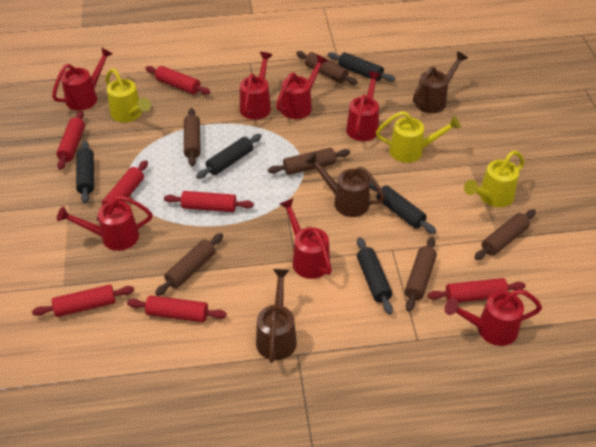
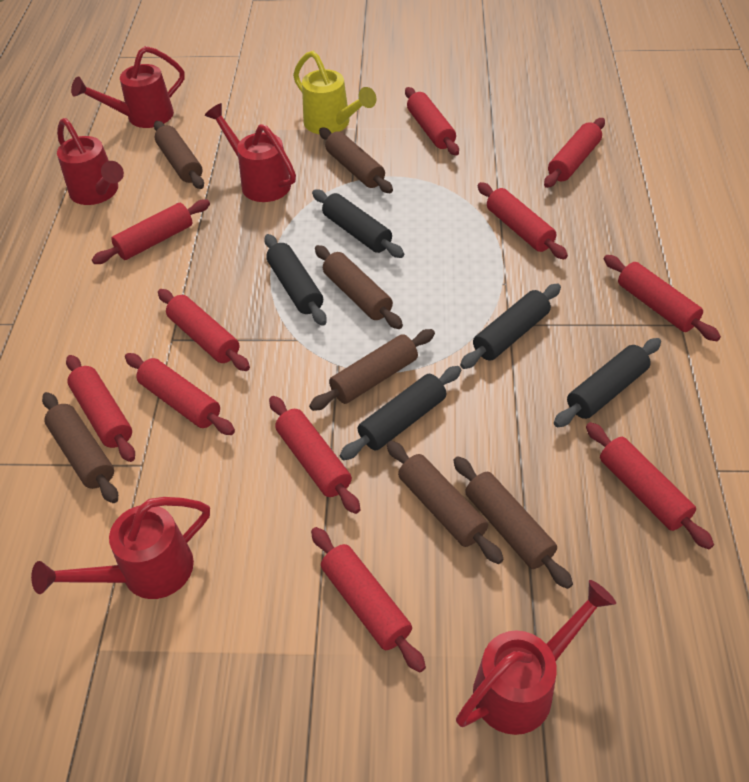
brown rolling pin: [155,233,223,296] [184,108,201,167] [268,148,350,175] [296,51,358,85] [405,237,437,311] [474,209,536,260] = 6 -> [42,392,118,503] [154,121,204,189] [309,329,435,411] [315,245,403,329] [319,128,393,193] [387,441,504,564] [453,456,573,589] = 7
brown watering can: [256,269,297,363] [305,152,385,217] [413,51,468,113] = 3 -> none = 0
red rolling pin: [32,285,134,317] [56,111,85,170] [97,160,148,221] [127,295,227,322] [145,66,211,95] [164,191,254,212] [428,278,526,303] = 7 -> [66,355,135,462] [92,199,210,264] [125,353,235,435] [158,289,250,371] [269,396,360,514] [311,527,426,672] [405,87,459,155] [478,182,568,259] [544,118,605,188] [586,422,714,549] [604,255,721,341] = 11
red watering can: [52,47,113,111] [57,196,153,251] [240,52,272,120] [276,55,328,119] [280,198,332,279] [346,71,381,141] [444,289,542,346] = 7 -> [31,497,210,599] [57,118,124,205] [71,46,185,128] [205,103,296,202] [456,580,616,735] = 5
yellow watering can: [105,68,151,122] [376,111,461,163] [464,151,525,207] = 3 -> [293,51,377,134] = 1

